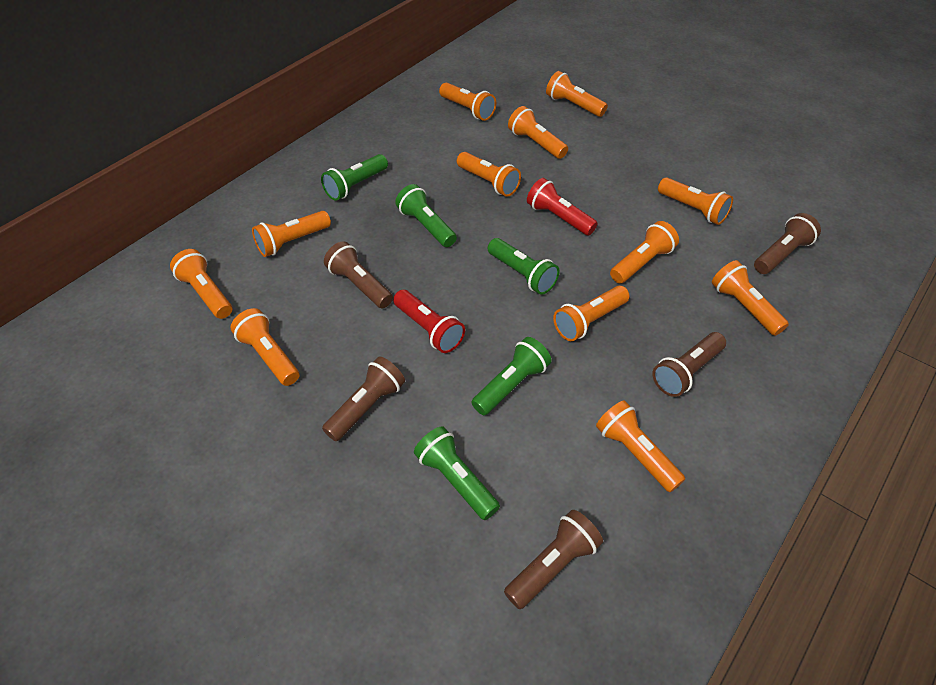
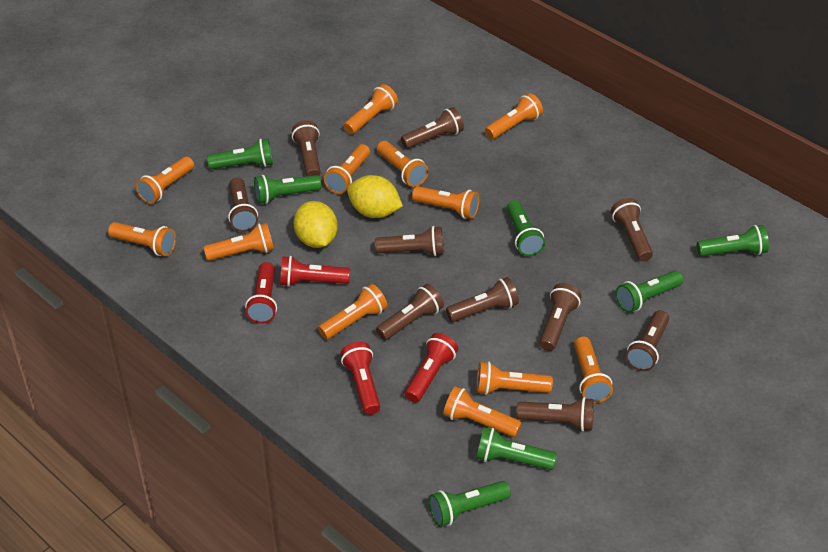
brown flashlight: [322,357,405,441] [324,241,393,308] [504,510,603,609] [653,332,726,397] [754,213,821,274] = 5 -> [228,177,258,232] [292,120,321,176] [375,226,443,256] [376,284,444,340] [401,107,464,149] [446,277,519,322] [516,397,594,432] [539,283,582,351] [611,198,653,261] [626,310,669,371] = 10
green flashlight: [321,154,388,201] [395,184,457,247] [414,426,500,520] [472,337,552,415] [488,238,560,295] = 5 -> [207,139,273,169] [254,175,321,204] [429,481,511,527] [476,427,557,470] [507,200,545,256] [616,271,683,313] [697,225,769,257] = 7
red flashlight: [393,290,465,353] [527,178,598,235] = 2 -> [245,262,277,324] [280,256,350,287] [340,342,381,415] [405,333,458,403] = 4
yellow lemon: none = 0 -> [293,201,338,248] [347,175,403,218] = 2

